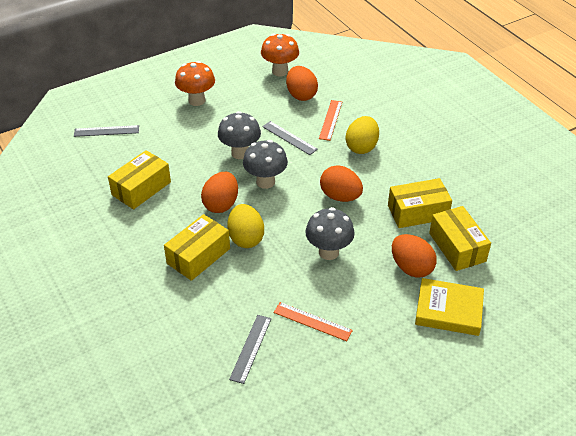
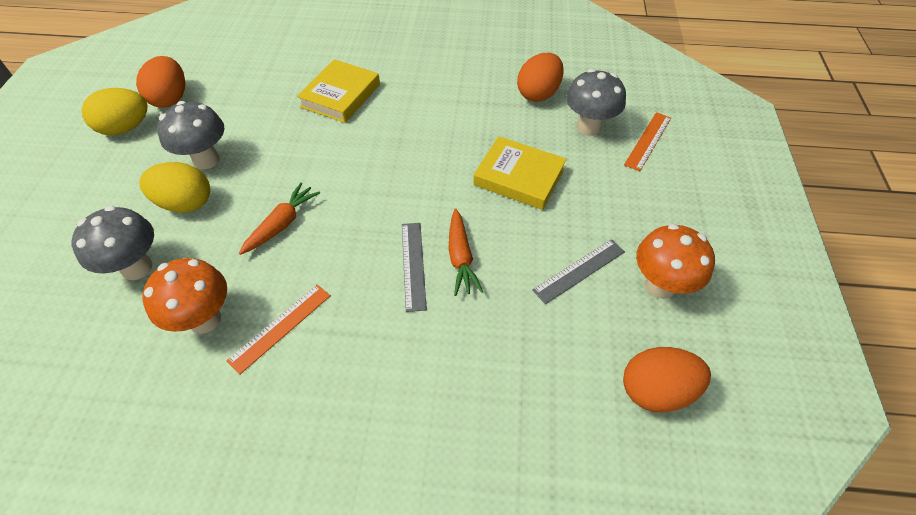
grey ruler: [74,125,139,137] [229,315,271,384] [262,121,318,155] = 3 -> [402,223,427,312] [532,239,625,304] = 2
orange carrot: none = 0 -> [239,182,320,255] [449,208,483,296] = 2
orange egg: [201,172,238,213] [286,66,318,101] [320,165,363,202] [392,234,437,278] = 4 -> [136,56,185,108] [517,53,564,102] [623,347,711,413] = 3
yellow book: [415,278,484,336] = 1 -> [297,59,380,123] [473,136,567,210] = 2
yellow box: [108,150,171,209] [164,214,230,281] [388,178,452,228] [429,206,491,271] = 4 -> none = 0

